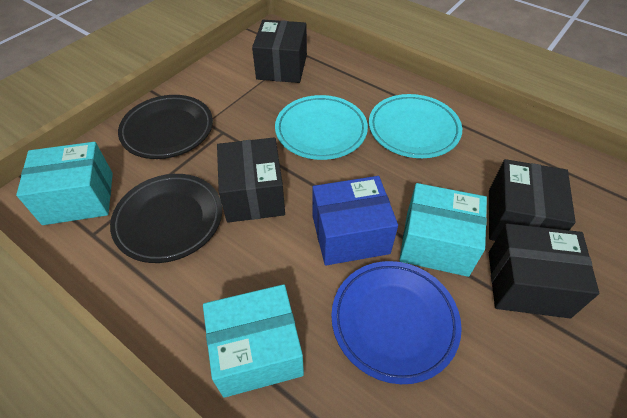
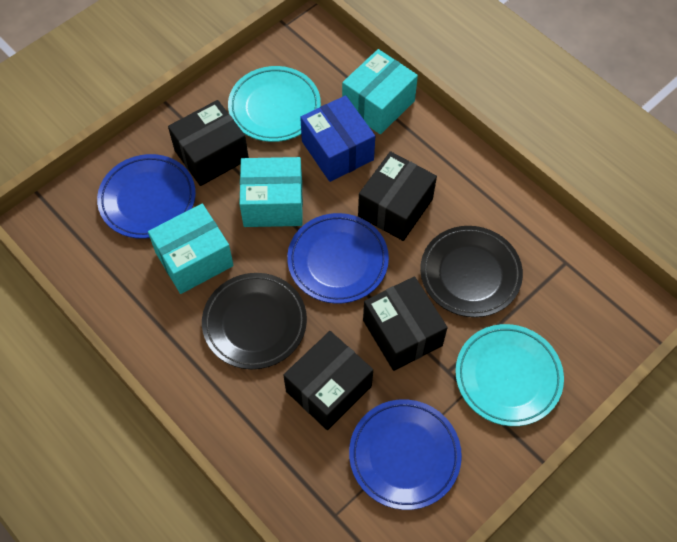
blue plate: [331,261,462,384] = 1 -> [97,154,196,239] [287,213,389,304] [349,399,462,510] = 3

